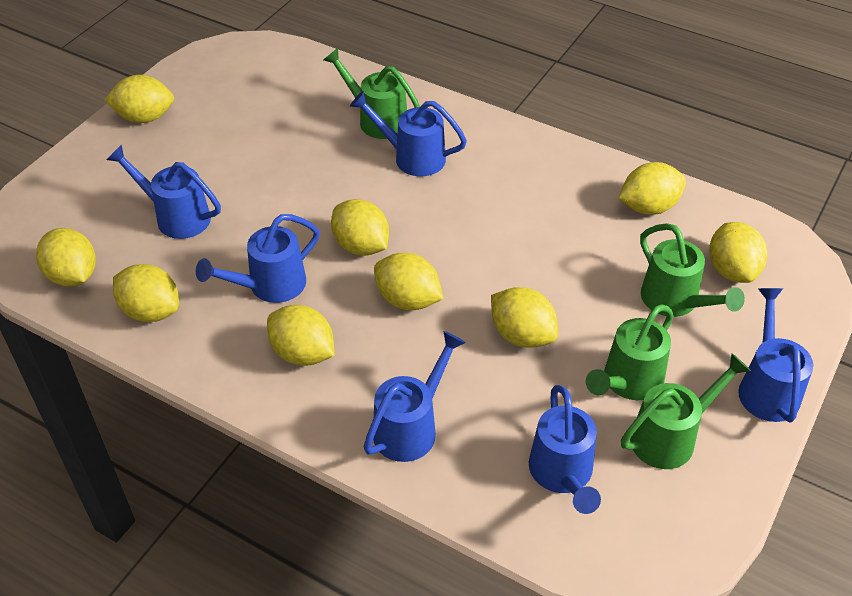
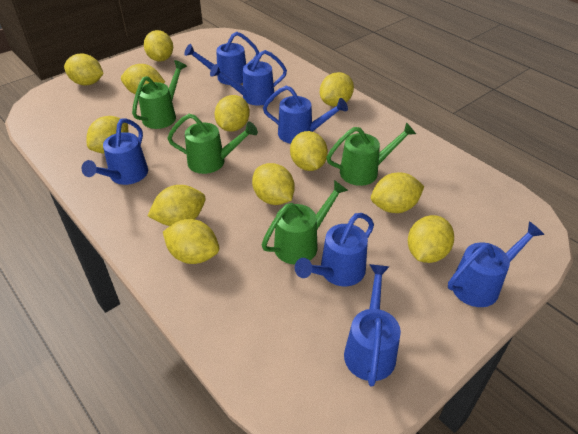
blue watering can: [107,145,221,239] [196,214,320,303] [350,91,467,176] [364,331,466,462] [529,385,601,514] [738,288,813,423] = 6 -> [82,118,148,185] [184,32,259,85] [210,50,287,105] [263,86,348,144] [295,213,374,286] [344,264,401,387] [448,222,544,307] = 7
yellow lemon: [36,228,96,287] [105,75,174,123] [113,264,179,322] [267,305,334,366] [331,199,389,256] [374,253,443,310] [491,287,558,348] [618,162,686,215] [709,222,767,283] = 9 -> [64,53,104,85] [86,116,128,154] [121,64,165,94] [144,30,173,61] [148,185,206,226] [163,219,219,264] [214,95,250,132] [252,163,295,205] [290,131,328,171] [320,72,354,106] [371,172,424,213] [408,215,454,263] = 12

